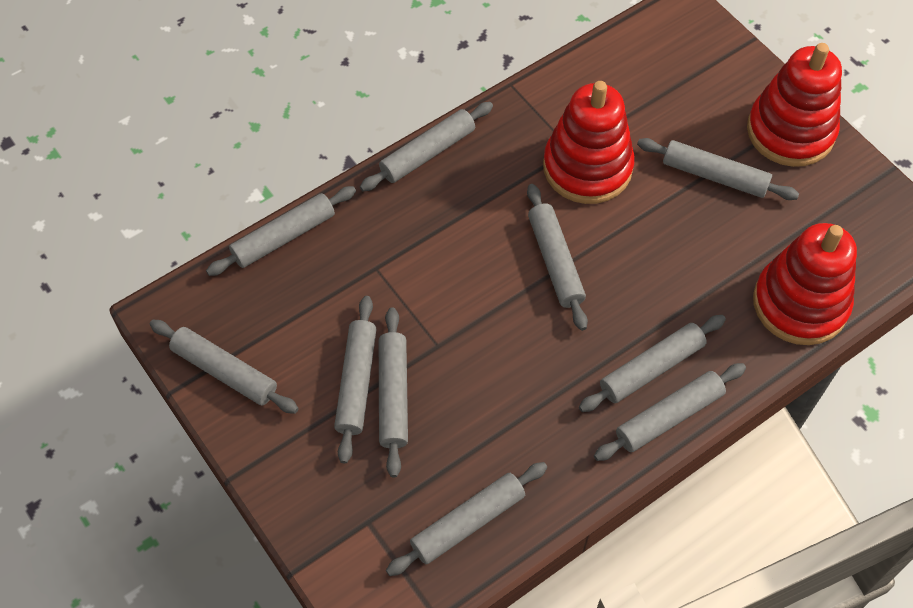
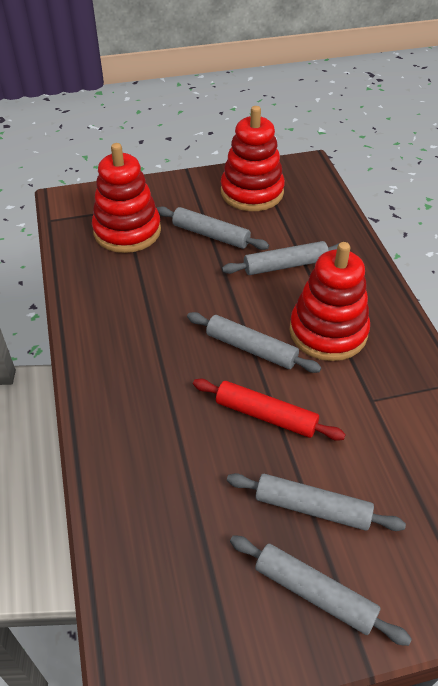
grey rolling pin: [150,320,298,414] [206,186,356,276] [334,296,377,463] [360,102,493,191] [379,307,408,477] [386,462,547,576] [527,184,588,331] [579,315,726,412] [594,363,746,461] [637,138,799,200] = 10 -> [157,206,269,250] [187,312,322,373] [222,241,339,275] [227,473,406,531] [230,535,412,646] = 5
red rolling pin: none = 0 -> [193,378,346,441] = 1

